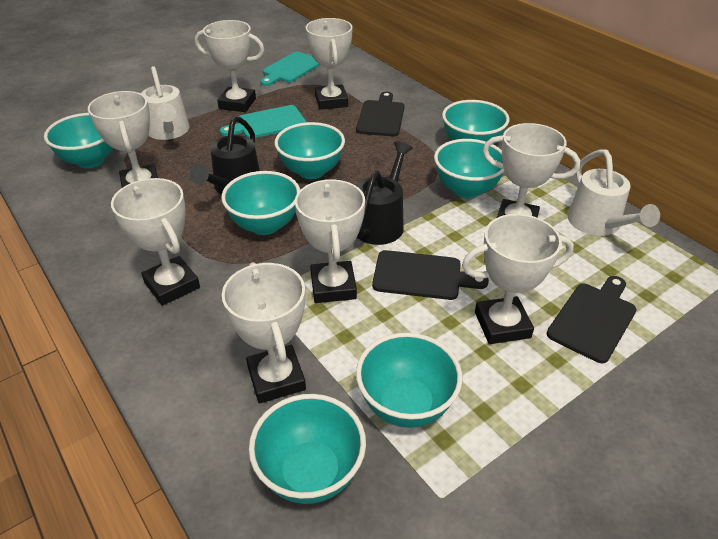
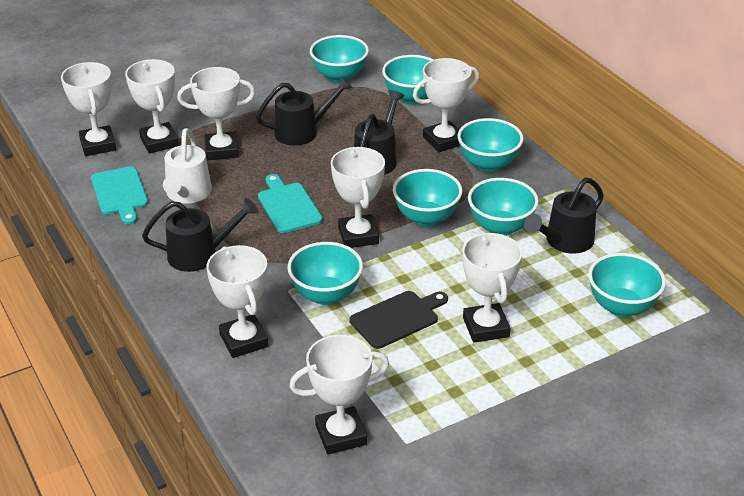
black cutting board: [356,92,405,136] [372,250,489,300] [546,276,637,363] = 3 -> [350,291,448,349] = 1
black watering can: [190,116,260,195] [356,141,413,245] = 2 -> [142,198,258,272] [256,76,353,146] [354,90,404,175] [524,178,604,254] = 4
white watering can: [141,66,189,140] [567,149,660,236] = 2 -> [163,128,212,204] = 1

